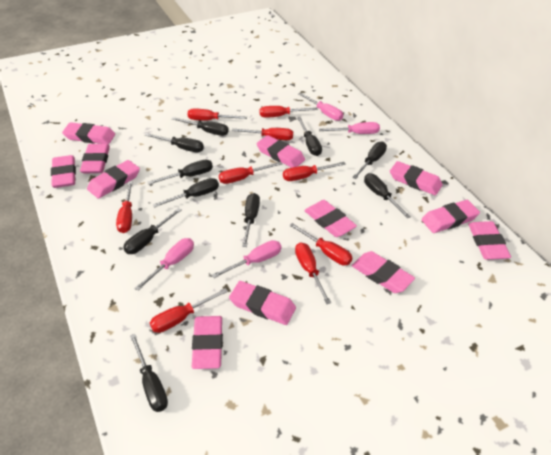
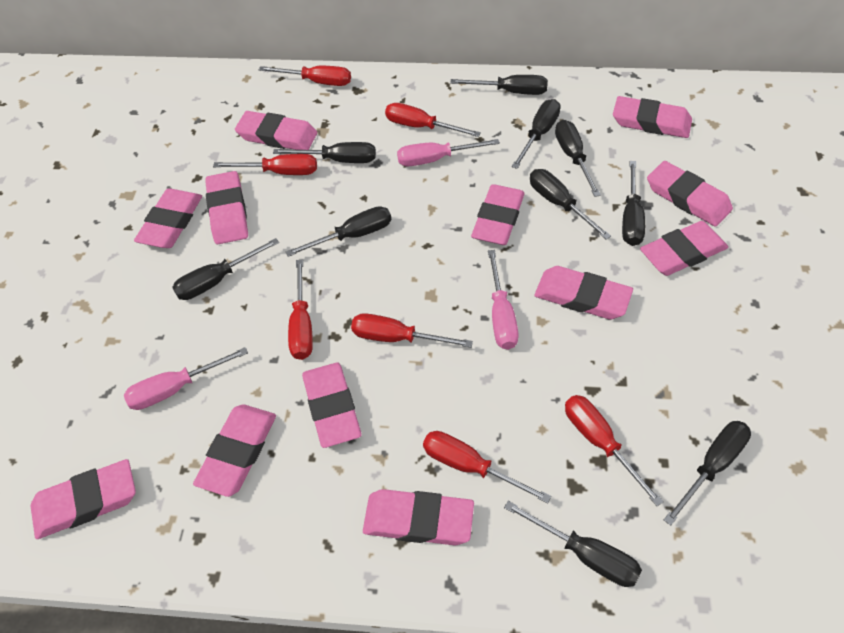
pink screwdriver: [134,238,194,291] [212,240,281,278] [299,92,343,121] [319,122,380,134] = 4 -> [124,347,248,410] [397,139,500,166] [488,250,519,350] = 3
red screwdriver: [116,181,133,233] [150,288,228,333] [188,108,247,121] [219,162,282,184] [232,128,293,140] [259,106,318,118] [283,162,346,181] [289,223,353,265] [295,242,331,304] = 9 -> [213,154,317,175] [259,66,351,86] [288,260,313,360] [351,313,473,348] [385,103,481,137] [423,431,551,503] [565,395,664,506] = 7

